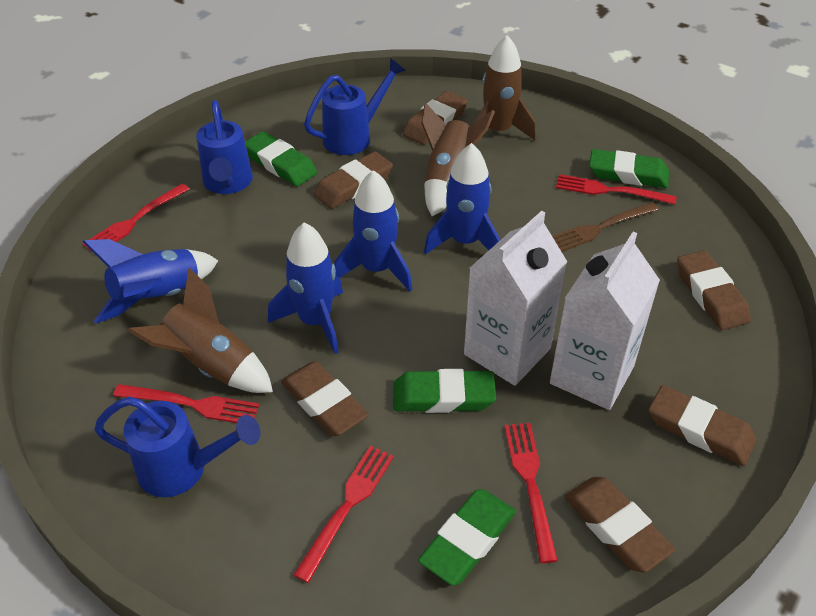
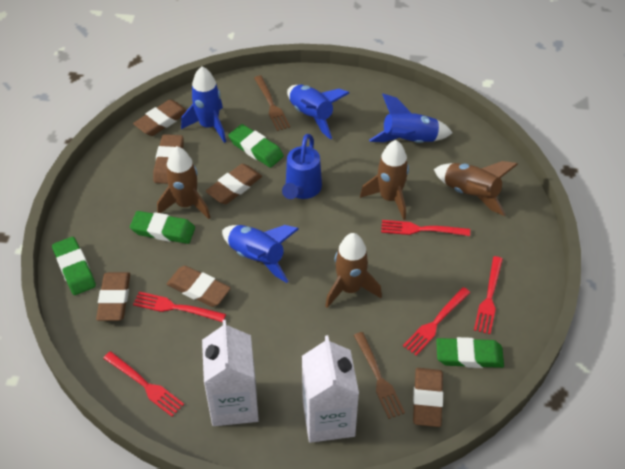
blue watering can: [94,397,260,497] [196,100,253,194] [304,58,406,155] = 3 -> [282,134,322,199] = 1
brown fork: [552,202,659,252] = 1 -> [254,75,290,131] [354,332,405,419] = 2
brown rocket: [128,268,273,393] [421,103,495,216] [475,35,536,140] = 3 -> [157,146,211,219] [325,233,382,308] [360,140,409,220] [434,161,518,216] = 4

